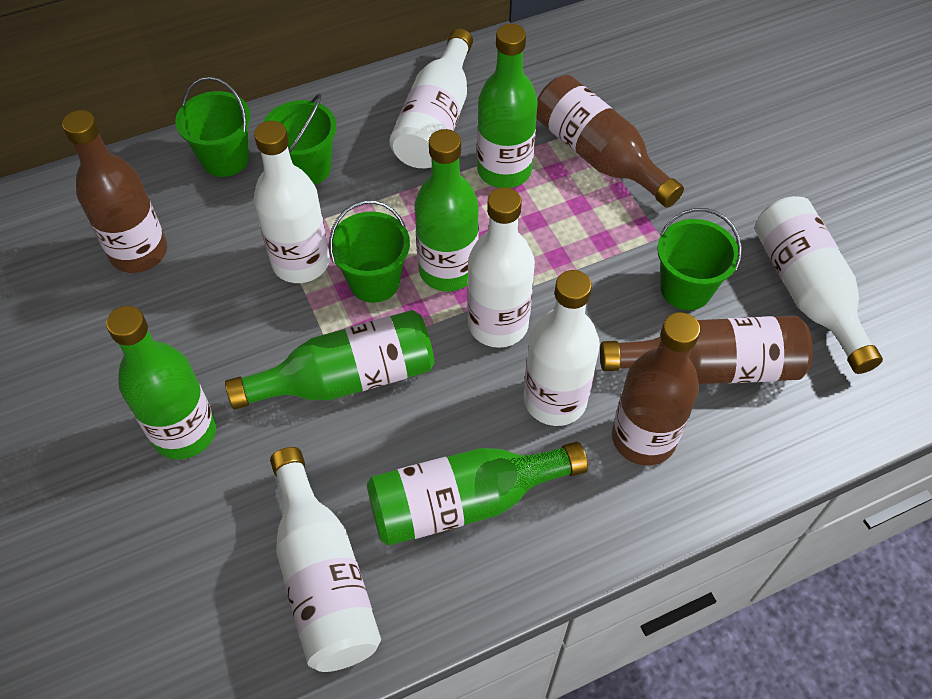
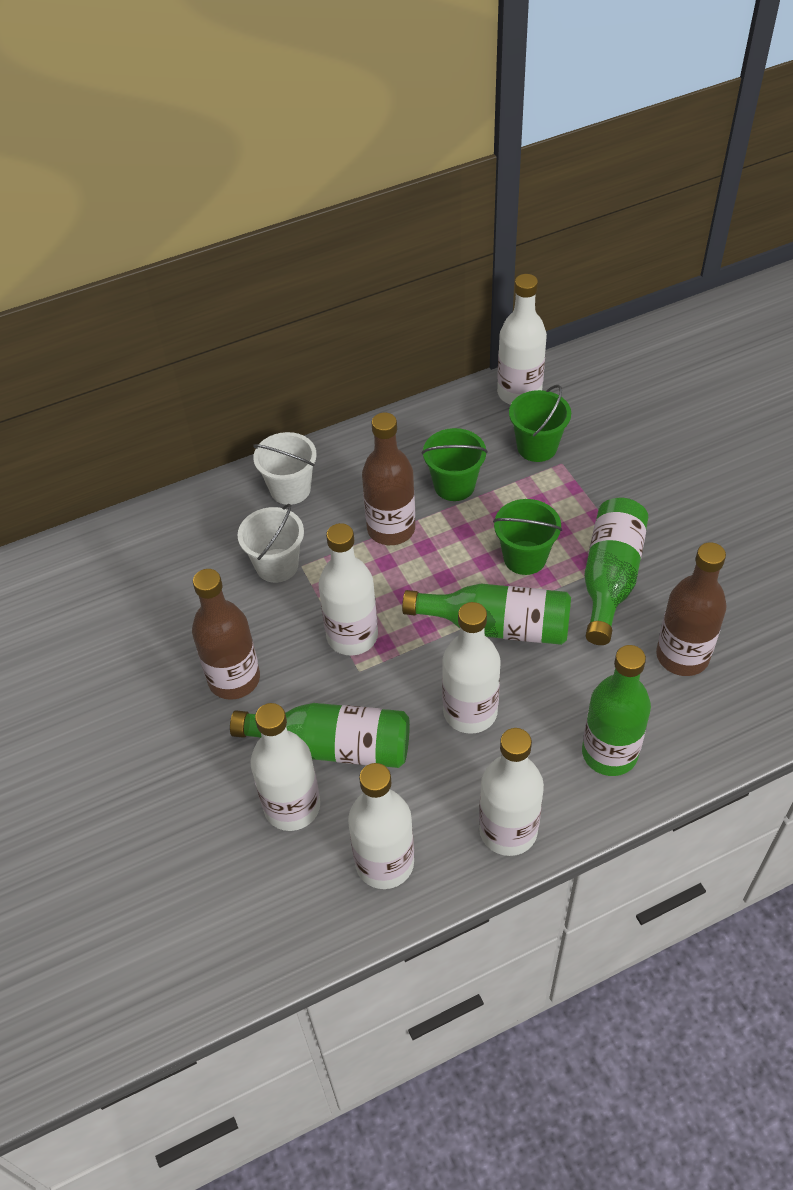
brown bottle: [62,110,167,273] [536,75,684,208] [600,316,813,384] [612,312,700,466] = 4 -> [192,569,260,700] [362,412,415,545] [656,542,727,676] = 3
green bottle: [106,306,216,460] [225,310,434,410] [367,442,588,546] [414,129,479,291] [477,24,538,188] = 5 -> [230,703,410,768] [402,583,571,645] [582,645,651,776] [584,498,648,645] = 4
green bucket: [175,77,250,177] [263,94,337,185] [329,200,410,303] [657,208,742,310] = 4 -> [422,428,488,501] [493,499,562,575] [509,385,571,462] = 3
white bucket: none = 0 -> [237,504,304,583] [253,432,317,505] = 2

